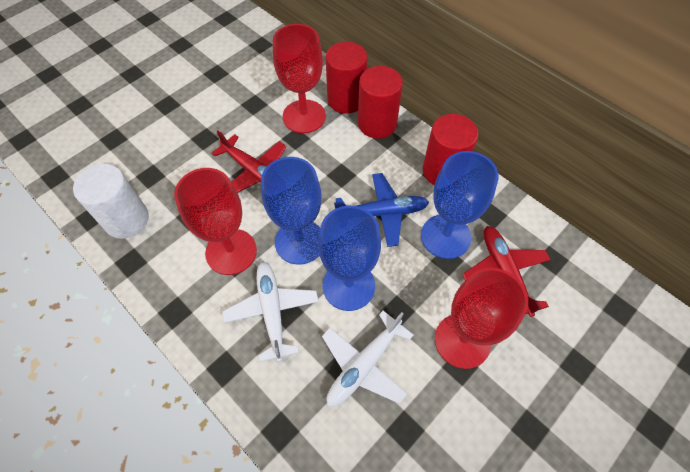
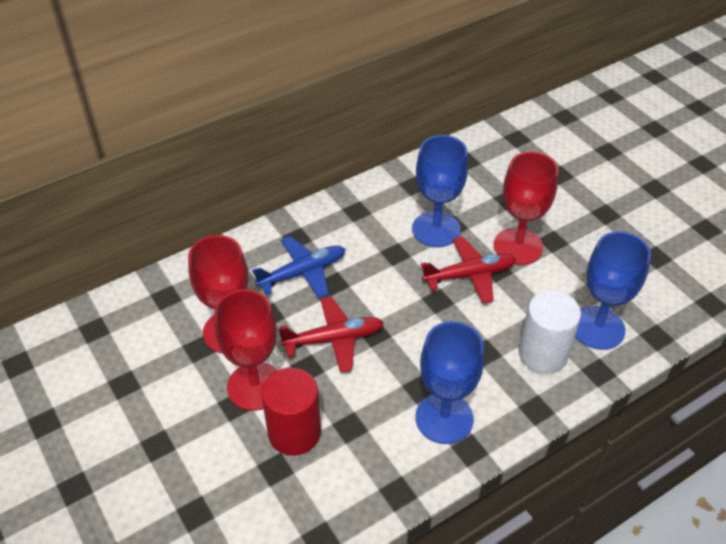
red cylinder: [326,42,367,114] [358,66,403,139] [423,114,478,185] = 3 -> [261,368,321,456] = 1
white plane: [222,262,319,362] [322,311,413,407] = 2 -> none = 0

